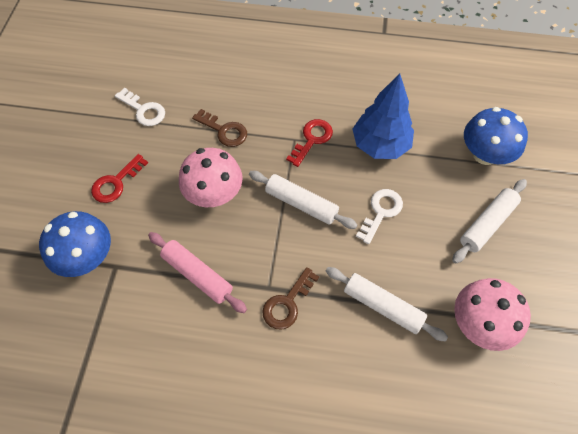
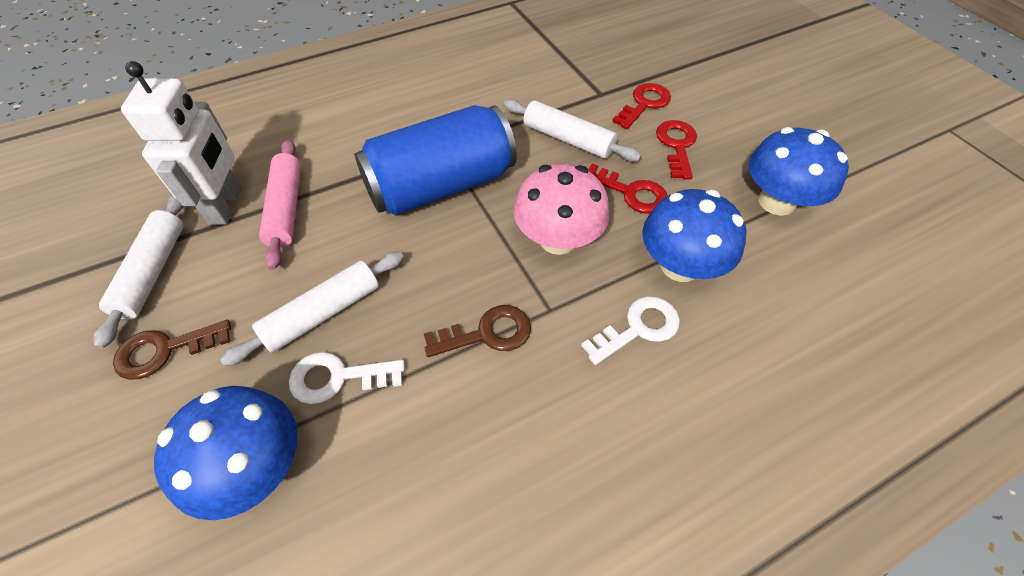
blue can: none = 0 -> [355,105,517,216] = 1
blue mushroom: [39,211,111,277] [464,107,528,165] = 2 -> [154,386,298,520] [642,189,747,282] [748,127,849,216] = 3
blue tree: [353,74,414,159] = 1 -> none = 0
pink mushroom: [179,148,242,207] [454,278,531,351] = 2 -> [514,164,610,255] = 1
red key: [91,154,148,203] [286,119,333,167] = 2 -> [588,164,668,214] [612,83,671,129] [656,120,697,179] = 3
white robot: none = 0 -> [121,61,241,225] = 1

